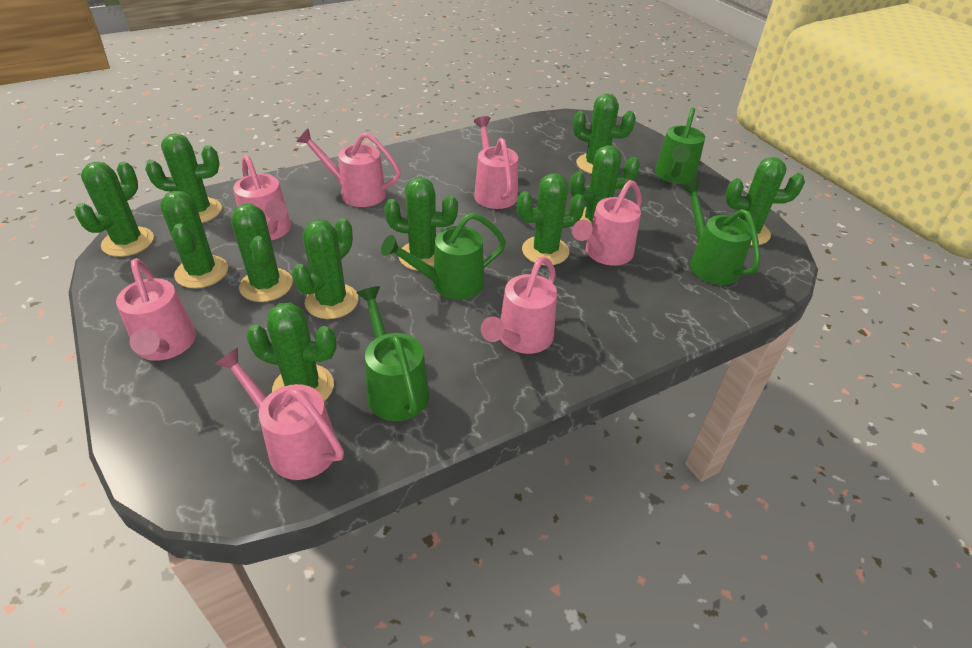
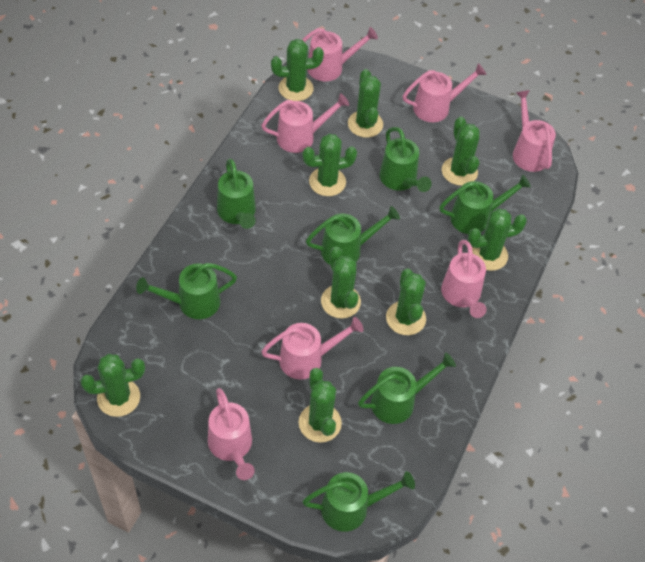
green cactus: [75,162,154,257] [145,133,222,223] [160,191,228,288] [231,204,293,302] [246,302,337,401] [292,218,358,319] [384,177,458,271] [517,173,585,265] [570,145,640,225] [573,94,636,174] [726,157,805,245] = 11 -> [80,354,145,417] [271,39,324,101] [299,368,342,443] [303,134,357,196] [321,246,361,319] [348,69,383,138] [386,269,426,335] [442,117,480,186] [468,209,527,271] = 9
green watering can: [357,286,429,421] [381,212,506,300] [655,108,705,184] [681,180,760,285] = 4 -> [136,263,237,319] [217,159,256,229] [303,471,415,532] [306,206,400,265] [358,352,456,424] [379,127,432,192] [439,174,531,234] = 7

